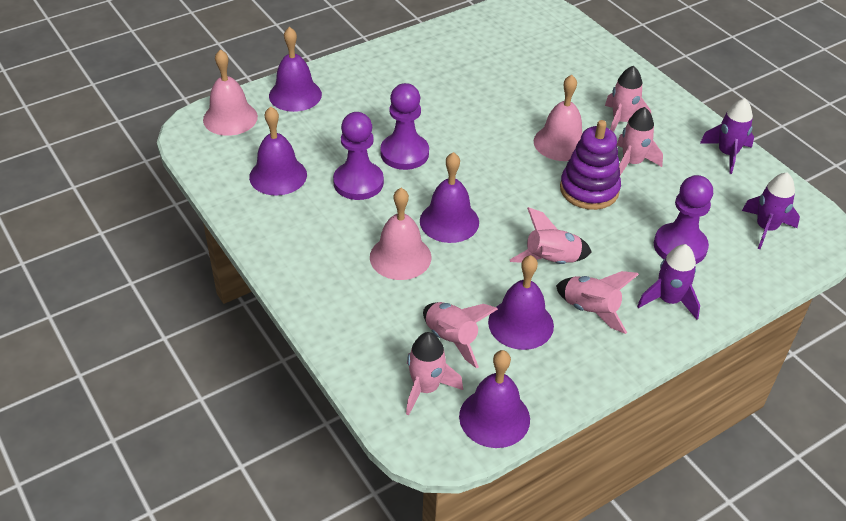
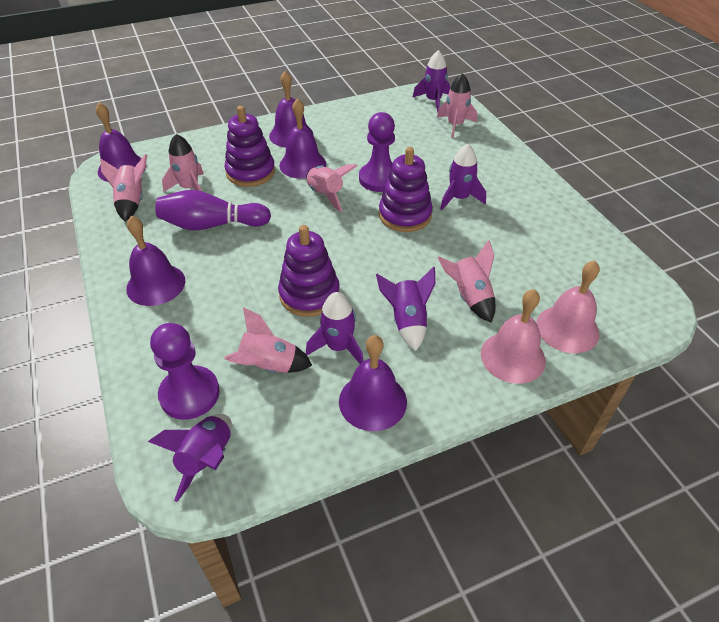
pink bell: [203,49,258,136] [370,188,431,280] [534,75,582,161] = 3 -> [481,289,546,384] [536,261,600,353] = 2
purple bowling pin: none = 0 -> [155,190,271,230] = 1
purple pawn: [333,112,384,200] [380,83,429,170] [654,175,713,264] = 3 -> [150,323,220,420] [359,112,395,192] = 2
purple rocket: [637,244,700,320] [700,98,754,174] [742,172,800,249] = 3 -> [148,414,232,502] [306,292,364,364] [376,267,435,351] [412,50,450,113] [440,144,486,210] = 5
purple stacking toy: [560,120,621,210] = 1 -> [225,106,275,187] [278,225,340,317] [379,147,433,232] = 3

